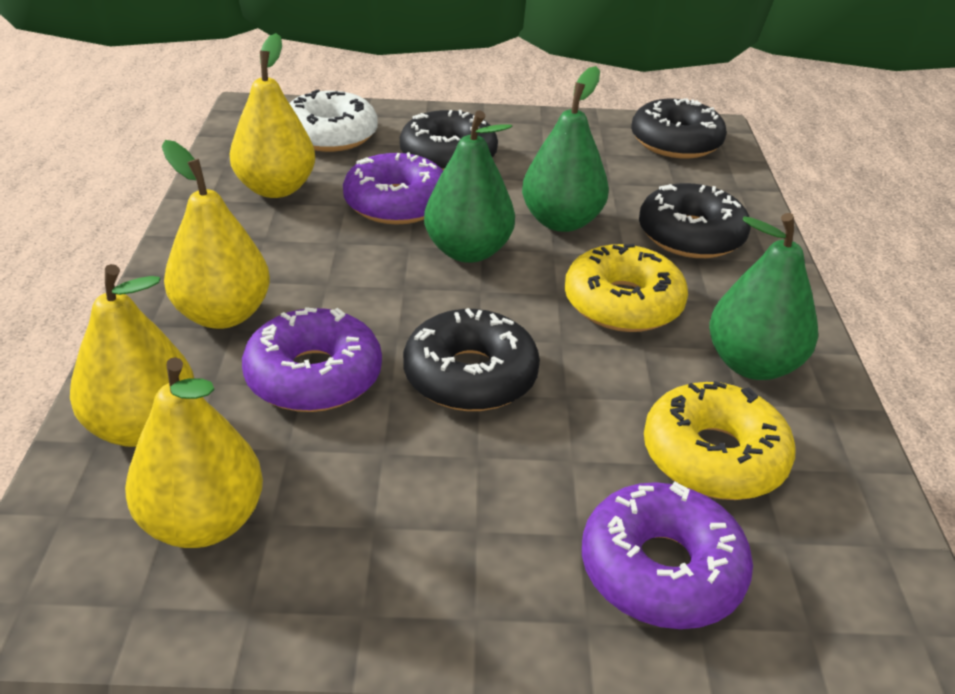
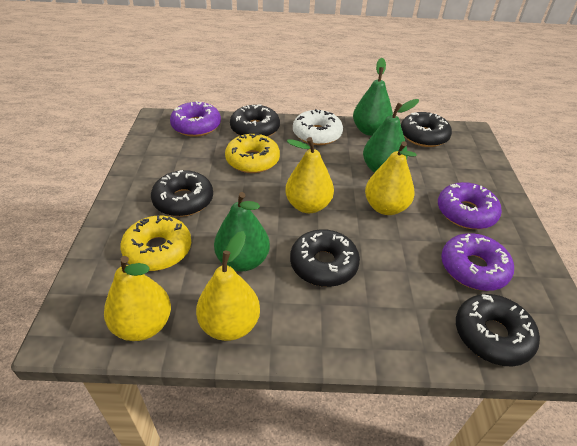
black donut: [400,110,498,171] [403,308,540,411] [631,99,727,158] [639,183,751,258] = 4 -> [151,170,213,217] [230,105,280,137] [290,229,360,287] [401,112,452,147] [456,294,540,367] = 5

